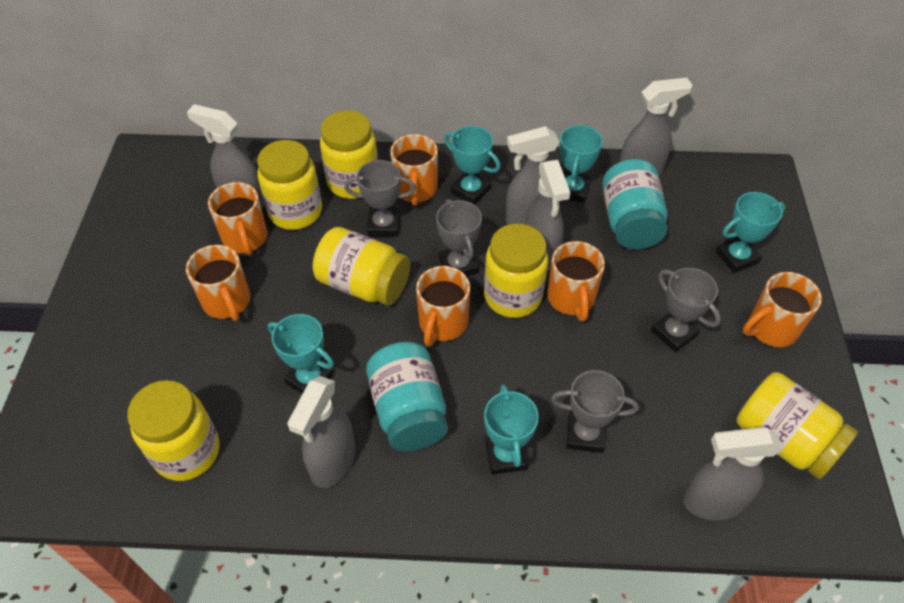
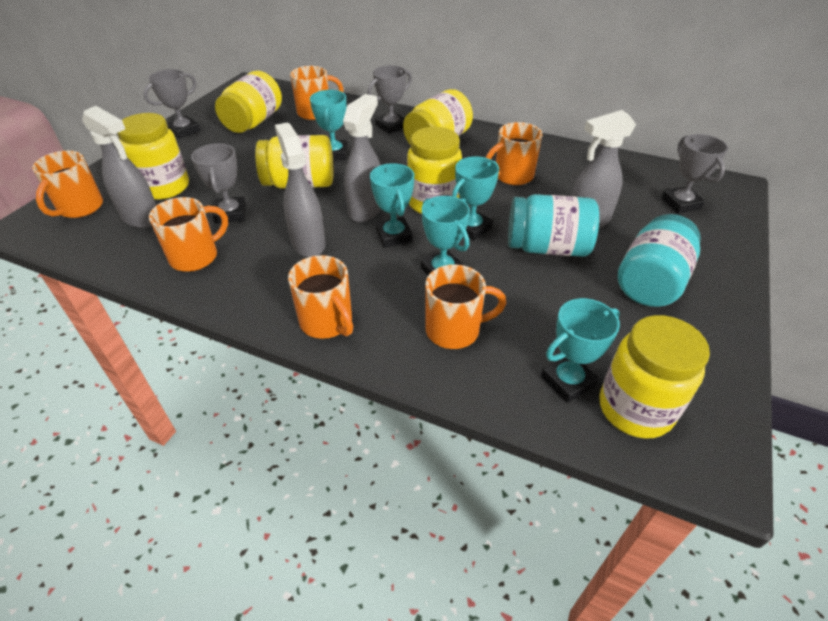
grey spray bottle: [187,104,265,208] [287,376,356,488] [506,126,560,225] [525,160,571,271] [620,78,693,176] [683,427,783,520] = 6 -> [82,106,156,228] [275,122,326,257] [343,94,381,222] [571,110,636,228] = 4

